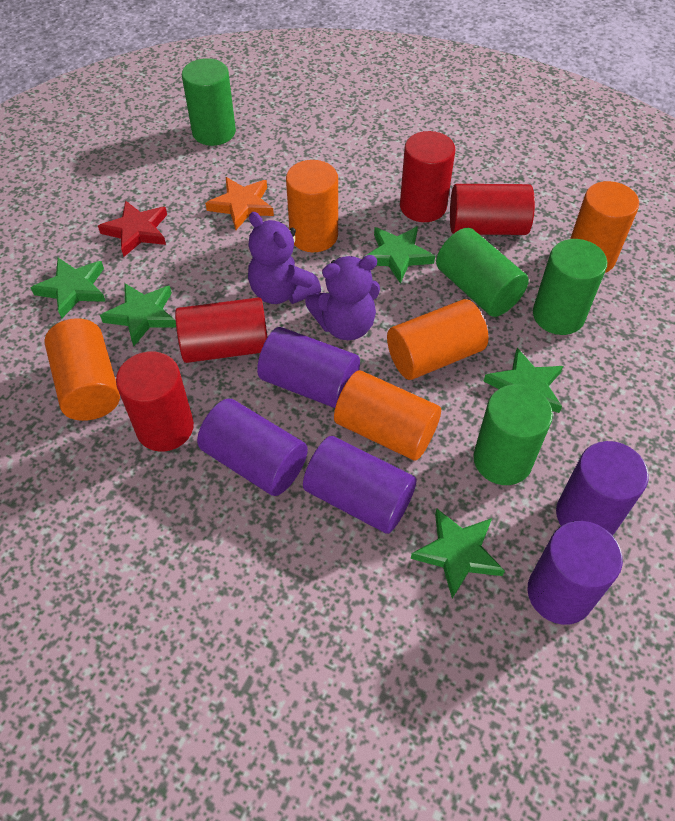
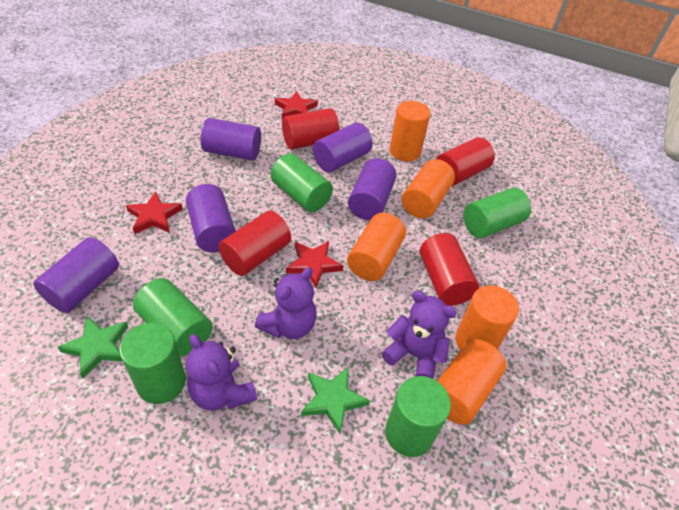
green cylinder: [182,58,236,146] [436,228,529,317] [473,384,553,485] [533,239,607,335] = 4 -> [119,323,186,404] [133,278,213,356] [271,153,333,212] [385,376,451,457] [463,188,531,238] = 5
green star: [31,258,106,319] [100,283,176,346] [366,226,435,283] [411,508,505,599] [483,348,563,413] = 5 -> [58,316,128,378] [301,366,370,434] = 2
orange star: [205,177,274,230] = 1 -> none = 0
purple teddy bear: [248,212,321,304] [305,255,380,340] = 2 -> [186,334,257,411] [255,267,317,339] [382,291,457,379] = 3
red star: [98,200,167,257] = 1 -> [126,191,183,234] [275,91,318,119] [286,241,343,288] = 3

